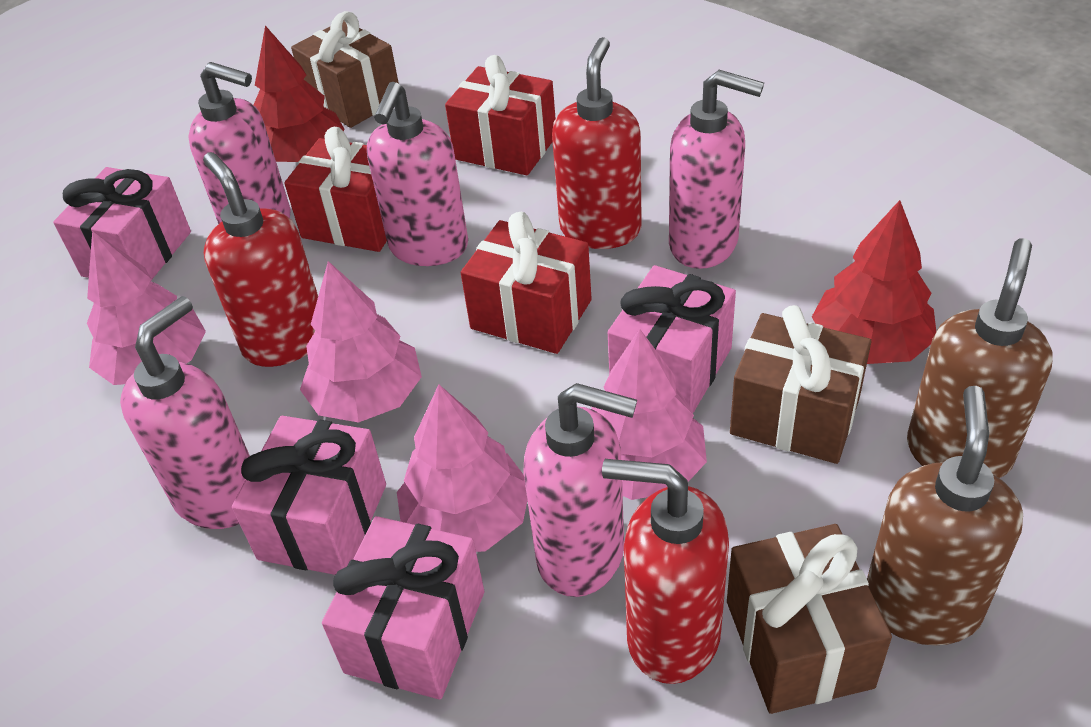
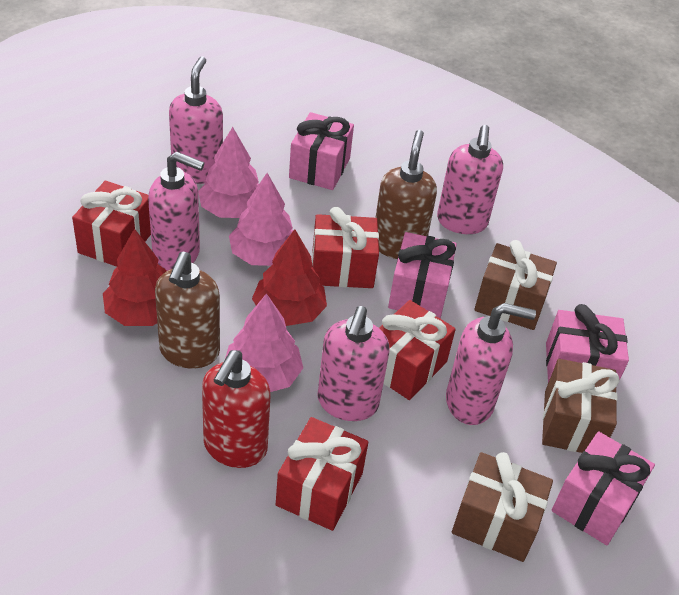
pink tree: [87,231,206,385] [300,261,422,423] [397,385,527,552] [591,329,707,500] = 4 -> [198,127,259,218] [225,293,303,392] [229,173,294,266] = 3
red gift: [284,127,387,252] [445,55,556,176] [461,212,592,354] = 3 -> [72,181,151,267] [276,417,368,531] [312,207,379,288] [379,300,456,400] = 4
red soap dispenser: [203,152,318,367] [552,37,642,249] [602,459,729,684] = 3 -> [202,350,271,468] = 1

